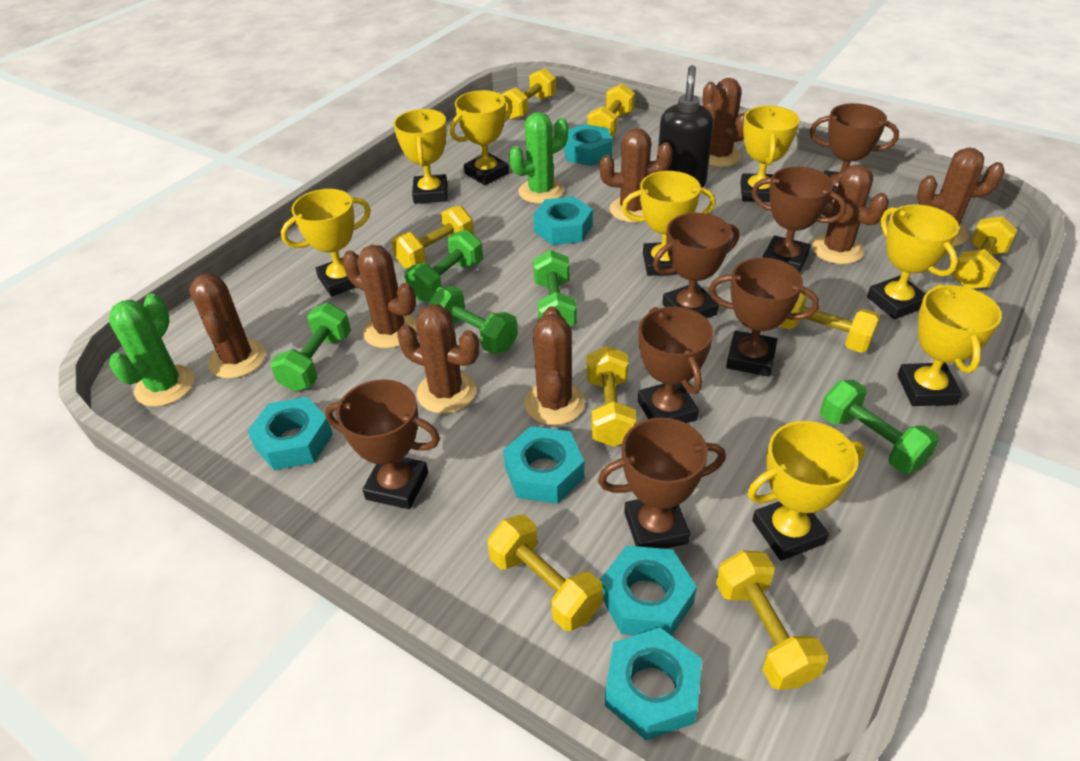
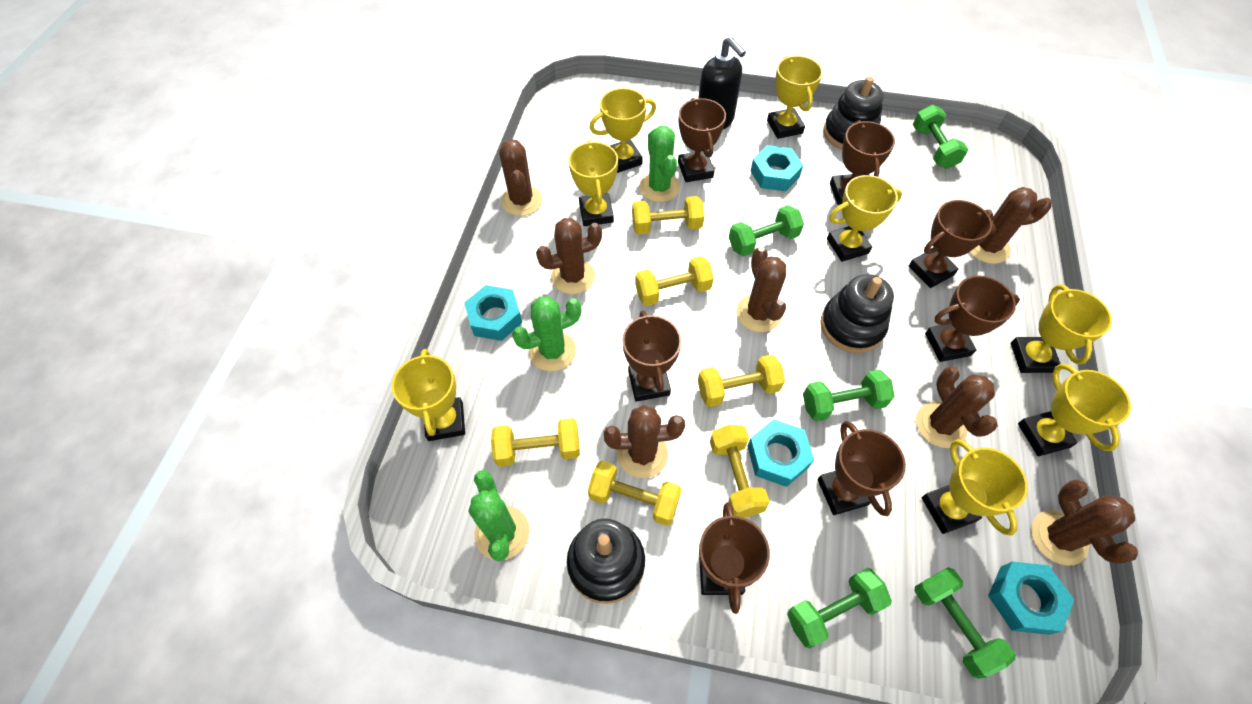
black stacking toy: none = 0 -> [567,518,645,604] [821,274,894,353] [823,76,884,150] = 3
brown cactus: [189,274,266,379] [342,245,417,348] [397,304,479,414] [524,306,585,425] [600,128,673,223] [702,78,745,167] [811,164,889,264] [917,148,1005,246] = 8 -> [499,139,542,216] [536,218,602,294] [604,405,685,478] [736,247,786,332] [916,366,998,448] [969,187,1052,264] [1031,479,1138,566] = 7
green cactus: [109,293,194,407] [509,112,568,204] = 2 -> [469,470,529,561] [512,296,582,372] [639,126,680,202] = 3
turquoise nut: [247,397,333,470] [503,426,584,504] [533,196,593,245] [563,124,612,166] [601,546,697,636] [605,628,702,740] = 6 -> [465,285,522,341] [747,419,814,487] [750,145,803,191] [988,562,1074,635] = 4
yellow dumbbell: [392,206,474,269] [487,514,603,631] [501,68,556,120] [586,346,637,447] [587,84,635,136] [716,550,828,690] [779,292,880,353] [952,216,1017,289] = 8 -> [491,418,580,467] [588,460,682,526] [632,196,704,235] [635,256,714,306] [698,354,785,407] [710,425,770,518] = 6

